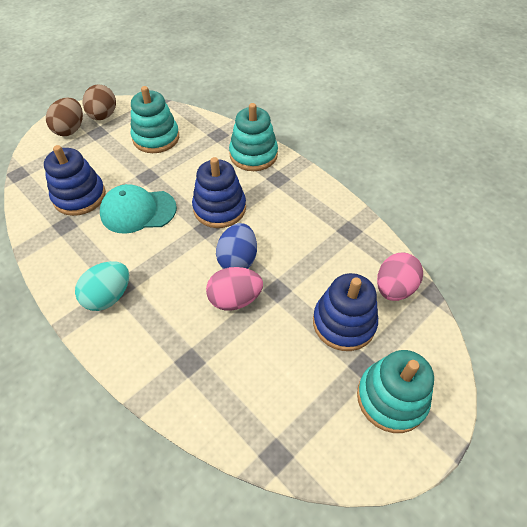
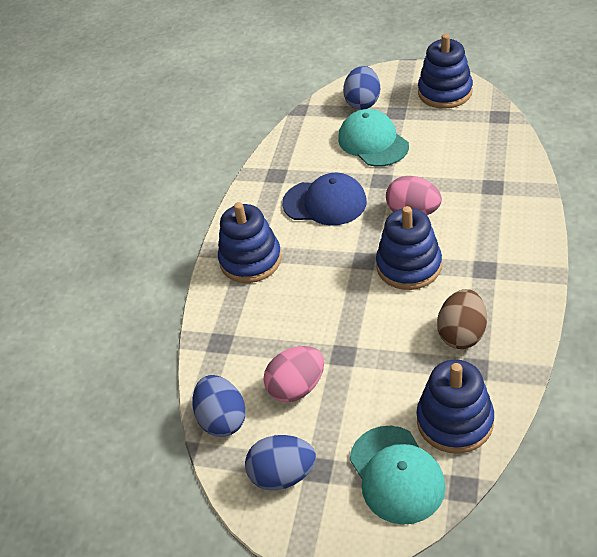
blue cap: none = 0 -> [282,173,367,226] = 1
blue egg: [216,223,257,269] = 1 -> [192,375,246,437] [245,435,316,490] [343,66,380,110] = 3
blue stacking toy: [44,145,106,216] [192,157,246,228] [313,273,378,351] = 3 -> [218,202,282,283] [376,206,442,290] [417,359,494,454] [418,34,473,109] = 4
brown egg: [46,98,83,136] [83,84,116,120] = 2 -> [437,289,487,349] = 1
turquoise cap: [100,184,177,234] = 1 -> [338,109,409,167] [350,426,446,525] = 2
turquoise egg: [75,261,129,311] = 1 -> none = 0
turquoise stacking toy: [131,86,179,153] [229,103,278,171] [357,350,434,433] = 3 -> none = 0

